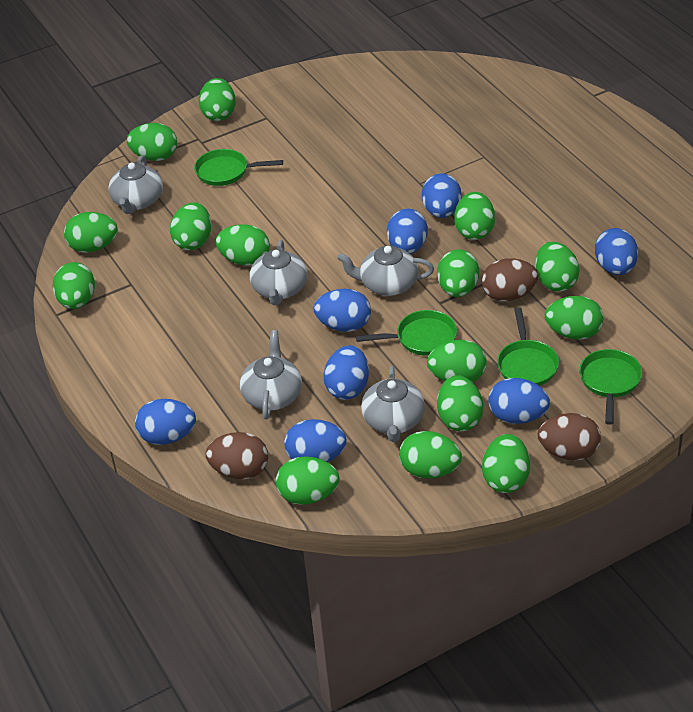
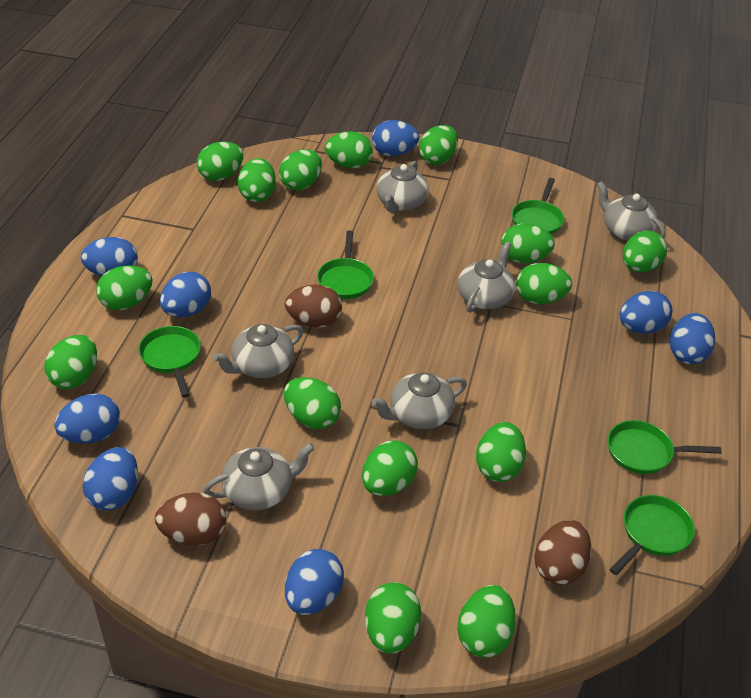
green pan: [194,149,283,186] [356,310,457,356] [497,307,559,386] [579,349,642,425] = 4 -> [138,326,201,398] [317,230,374,299] [512,178,564,235] [608,420,722,474] [609,495,695,575] = 5
grey teapot: [108,155,163,214] [240,330,302,419] [250,240,307,305] [337,245,434,296] [361,366,425,442] = 5 -> [204,443,315,510] [213,324,303,378] [372,372,467,429] [377,161,428,212] [458,242,515,313] [597,181,666,240] = 6

